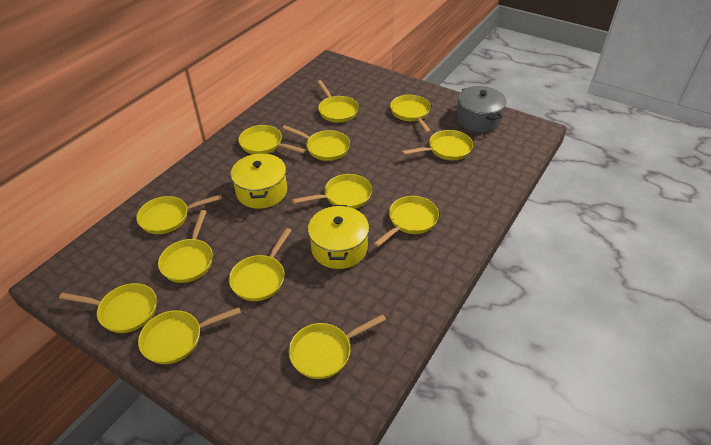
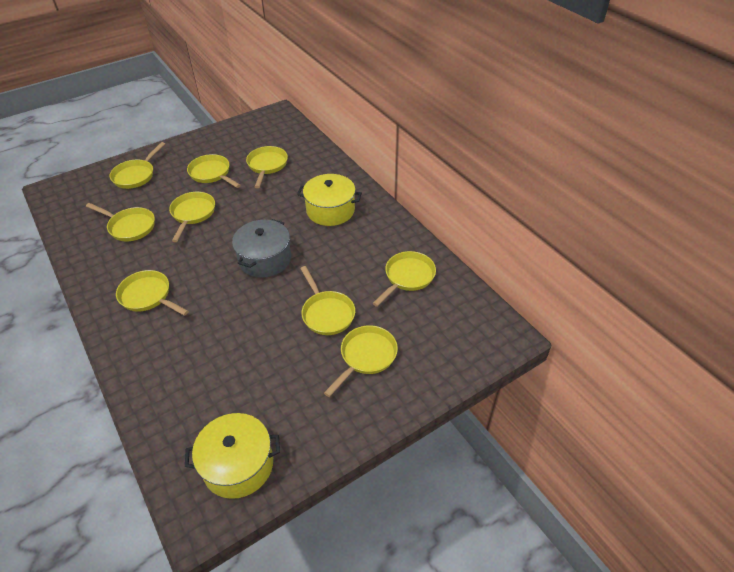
yellow pan: [59,283,157,333] [136,194,222,234] [138,307,241,364] [158,210,213,283] [229,228,292,301] [238,125,305,154] [282,125,350,161] [289,314,386,379] [292,174,372,209] [317,80,359,123] [373,196,439,247] [390,95,431,133] [402,130,473,160] = 13 -> [86,203,155,241] [109,142,165,189] [116,270,189,316] [169,192,215,242] [187,154,241,188] [246,146,288,188] [300,266,355,335] [324,325,398,397] [372,251,436,307] = 9

